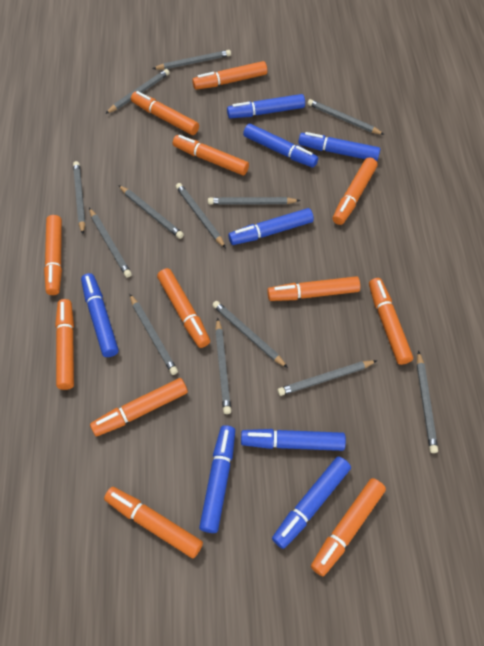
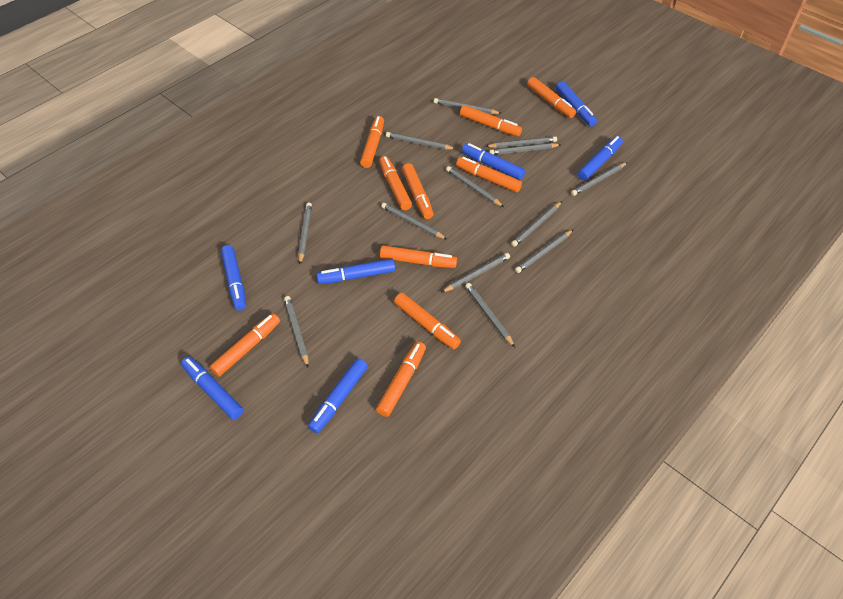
blue marker: [81,273,119,357] [199,425,235,533] [227,94,305,118] [228,208,314,245] [241,429,346,451] [243,124,318,168] [272,456,351,549] [298,132,380,161] = 8 -> [181,356,243,420] [221,245,246,311] [308,358,368,433] [316,259,395,284] [462,143,525,180] [556,81,597,126] [578,136,623,181] = 7
orange marker: [44,215,62,295] [55,299,74,390] [90,378,188,437] [104,487,203,558] [131,91,199,135] [157,268,210,348] [173,135,249,175] [192,61,267,90] [267,276,360,301] [311,478,386,576] [333,158,377,225] [369,278,413,365] = 12 -> [209,313,280,377] [360,116,384,168] [376,342,426,417] [379,156,412,210] [380,245,457,268] [394,293,461,349] [402,163,434,219] [456,157,522,192] [460,105,522,136] [527,77,576,118] = 10

